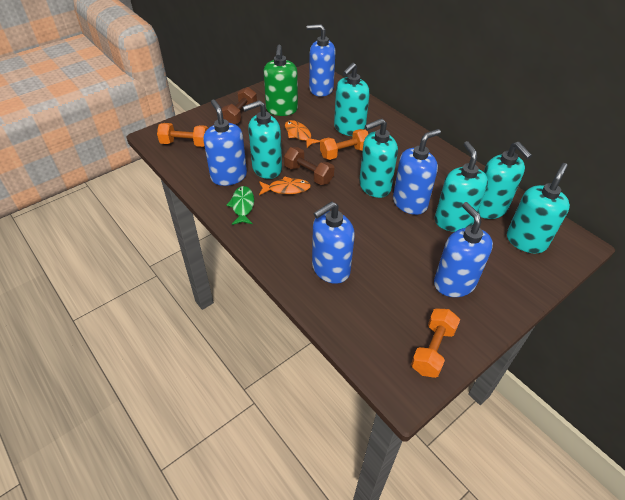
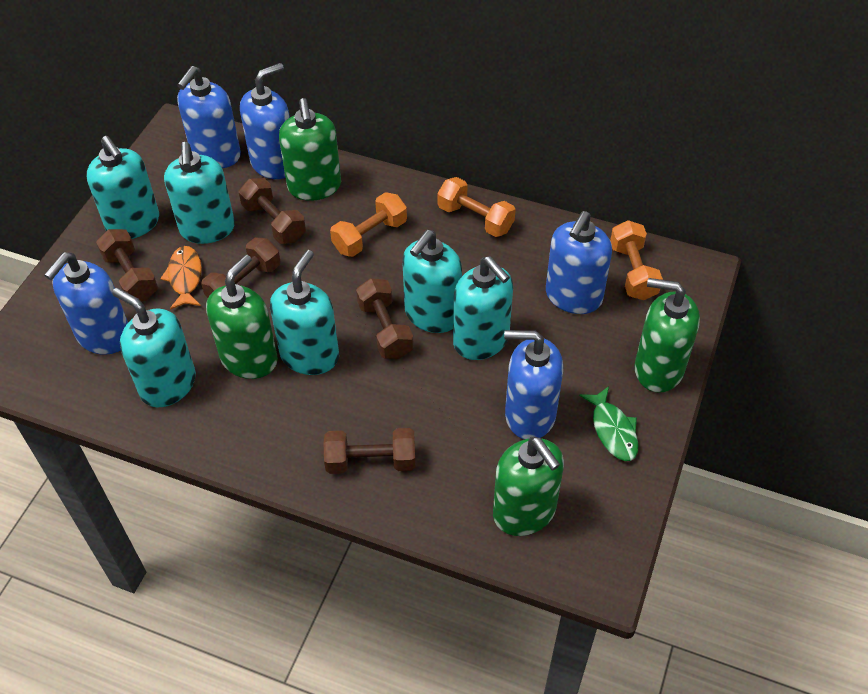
brown dumbbell: [222,87,257,124] [284,147,334,185] = 2 -> [96,229,158,301] [201,237,280,298] [239,178,306,244] [324,428,415,474] [356,278,414,359] = 5
green soap dispenser: [264,45,298,116] = 1 -> [206,255,278,379] [279,98,341,201] [493,436,564,536] [635,278,700,393] = 4
orange fish: [259,176,311,195] [285,120,320,148] = 2 -> [160,246,202,310] = 1

